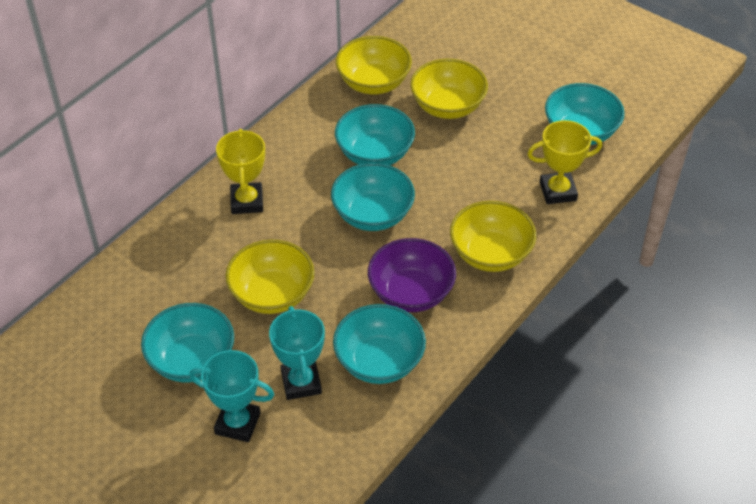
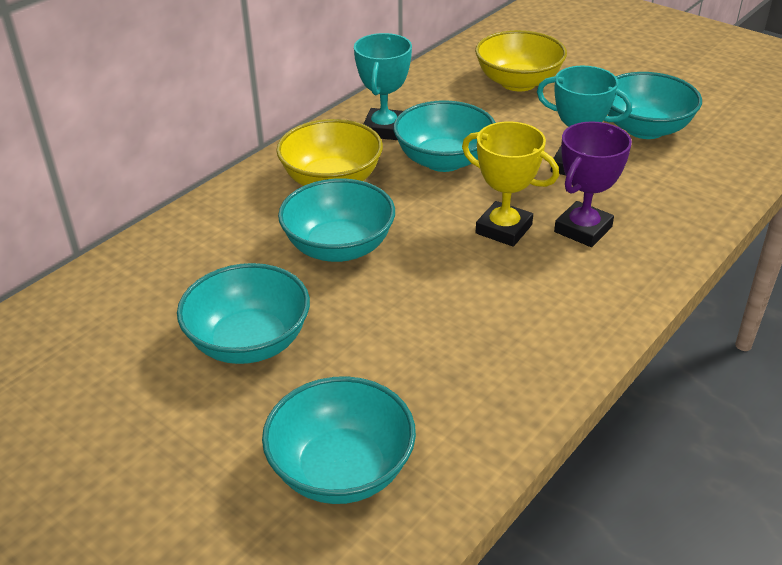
purple bowl: [368,238,456,312] = 1 -> none = 0
purple trophy: none = 0 -> [554,121,632,247] = 1
yellow bowl: [225,240,314,314] [336,36,412,94] [410,59,488,119] [450,201,536,272] = 4 -> [276,119,383,186] [475,30,567,91] = 2
yellow trophy: [216,129,265,214] [527,120,602,204] = 2 -> [462,121,559,247] = 1

